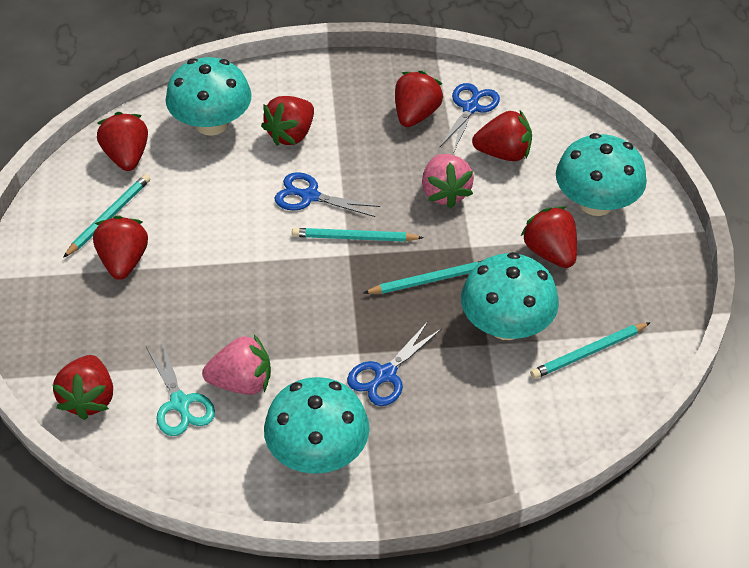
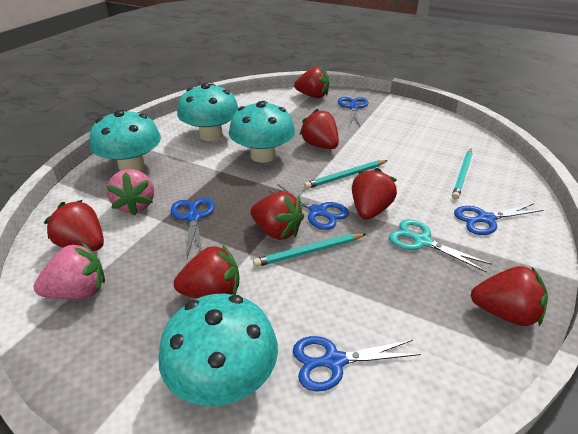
blue scissors: [275,172,380,217] [347,321,442,406] [439,83,500,151] = 3 -> [171,198,215,258] [269,184,349,230] [293,336,421,392] [338,97,369,126] [454,203,544,235] = 5
turquoise pencil: [63,174,150,258] [292,228,424,242] [364,260,483,294] [530,322,651,379] = 4 -> [253,233,366,267] [304,160,388,189] [452,149,473,199] = 3

